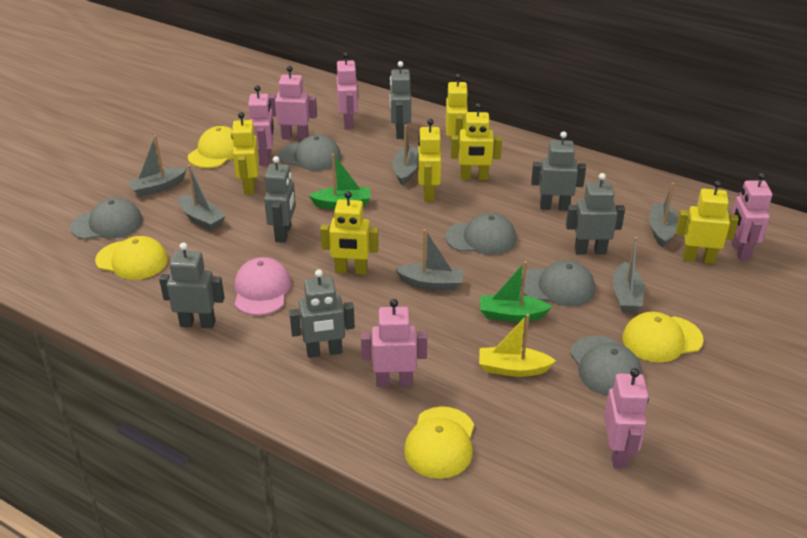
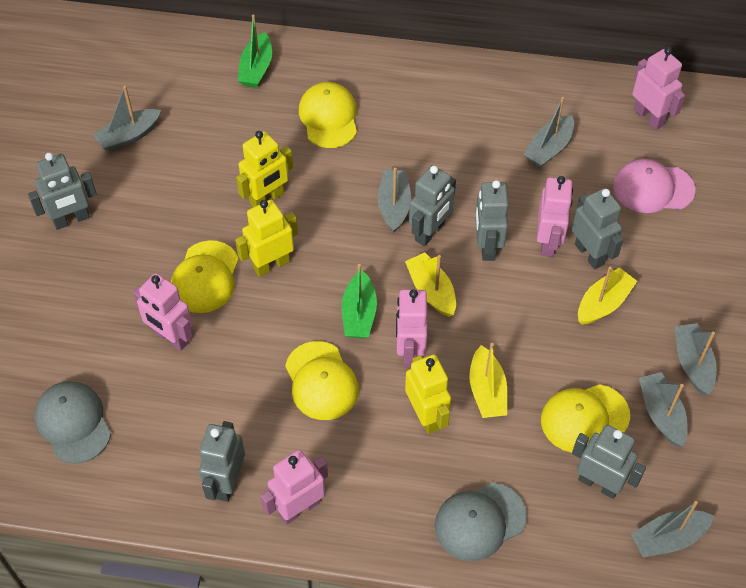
grey cap: [70,198,143,240] [279,135,342,171] [445,213,517,255] [520,260,595,306] [570,336,643,396] = 5 -> [35,381,111,464] [435,482,527,561] = 2
pink robot: [248,85,274,166] [269,66,317,140] [337,52,358,130] [361,299,427,387] [604,368,649,468] [731,173,772,260] = 6 -> [133,273,193,351] [261,450,328,525] [396,289,427,367] [537,176,573,257] [632,47,685,130] = 5
yellow boat: [479,314,556,377] = 1 -> [405,252,456,317] [469,343,507,418] [578,267,637,325] = 3
yellow robot: [231,112,259,195] [320,191,379,274] [418,119,441,202] [446,74,469,153] [451,103,502,180] [676,180,739,264] = 6 -> [235,200,298,277] [236,131,293,207] [405,354,451,434] = 3

